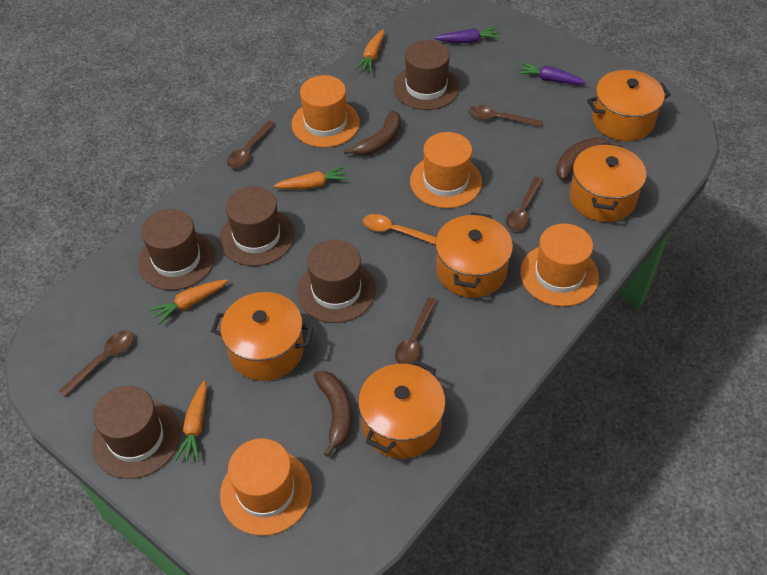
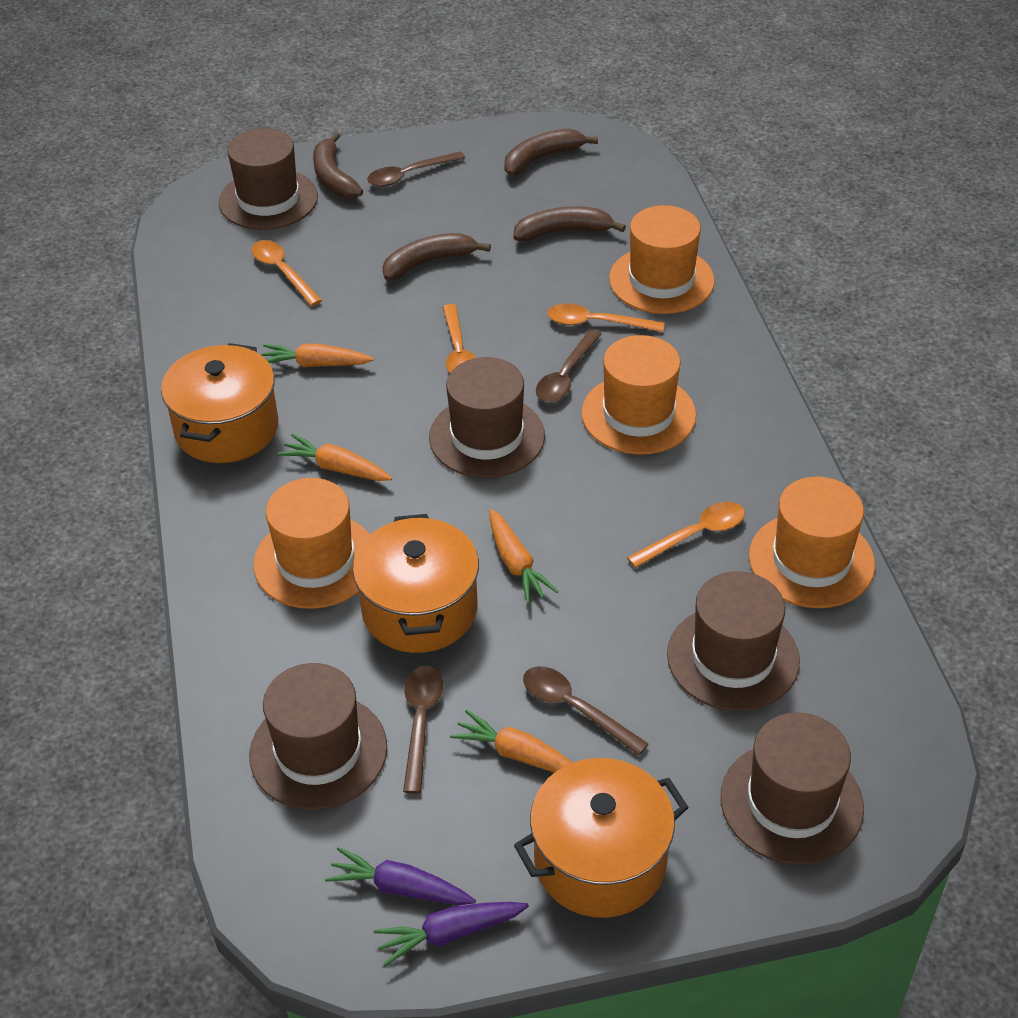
brown banana: [313,371,352,457] [344,110,401,156] [556,137,619,180] = 3 -> [313,132,363,199] [382,233,491,280] [504,129,598,176] [513,206,626,242] = 4
brown spoon: [59,330,134,397] [227,121,275,168] [395,297,438,364] [469,105,543,127] [506,177,543,231] = 5 -> [367,151,465,187] [403,666,443,794] [523,666,649,756] [536,330,602,402] = 4
orange pot: [211,292,314,381] [358,360,446,459] [435,212,513,298] [570,143,646,222] [587,70,671,141] = 5 -> [161,343,278,463] [353,514,479,653] [514,758,689,918] = 3
orange spoon: [363,214,436,244] = 1 -> [251,240,322,306] [443,304,476,373] [547,303,665,332] [627,502,745,568] = 4

